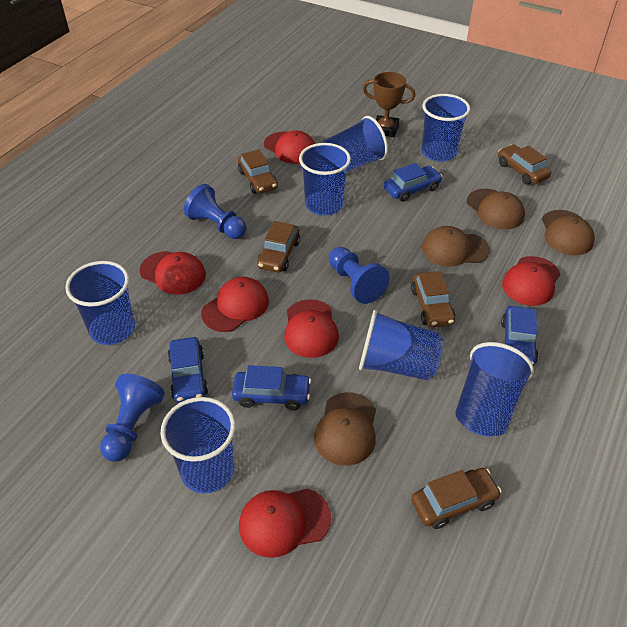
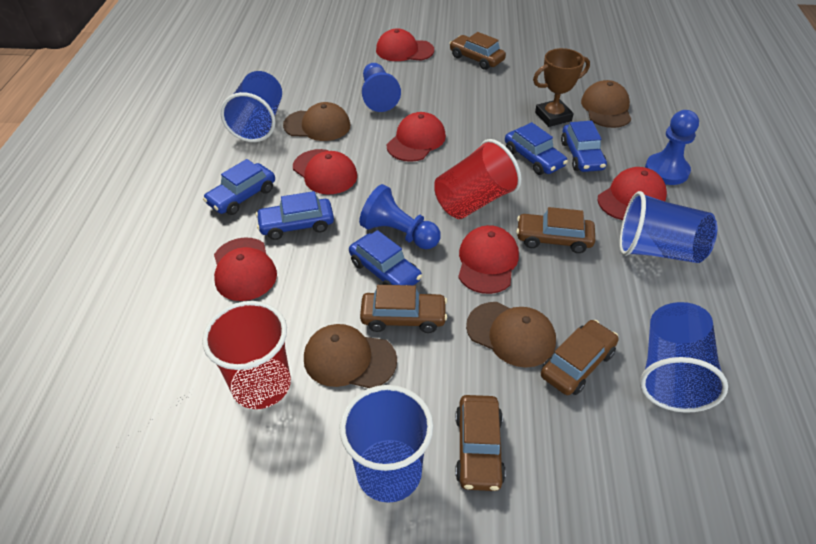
blue car: [168,337,208,403] [232,365,311,410] [384,163,443,202] [501,306,538,366] = 4 -> [203,159,275,215] [256,191,334,240] [349,230,422,285] [505,122,568,175] [561,121,607,172] = 5
blue cup: [65,261,135,345] [160,397,236,493] [299,143,351,215] [322,116,388,172] [359,310,443,381] [422,94,470,162] [455,342,534,436] = 7 -> [220,71,282,142] [340,385,433,503] [620,191,718,263] [640,302,728,413] = 4
red cup: none = 0 -> [202,301,291,409] [434,139,521,219] = 2

